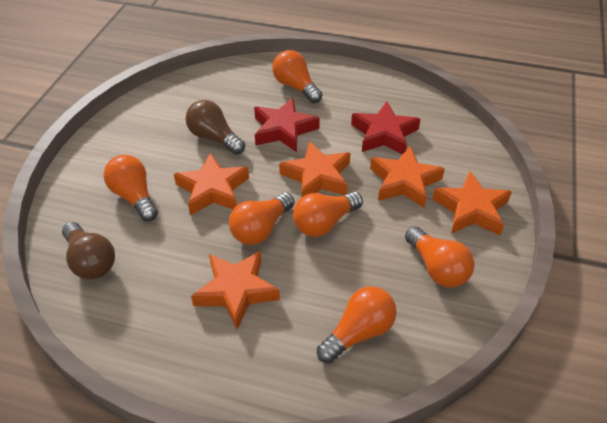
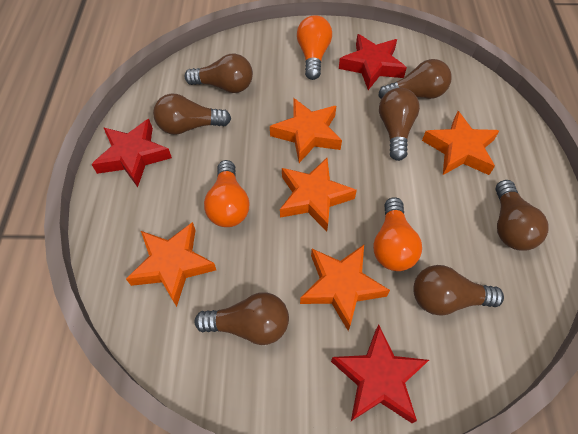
brown light bulb: [62,222,115,280] [185,100,245,155] = 2 -> [153,94,231,135] [185,54,253,93] [195,292,289,345] [378,59,452,99] [379,88,420,161] [413,265,504,316] [495,180,548,251] = 7
orange light bulb: [103,155,158,221] [229,192,294,245] [272,50,322,103] [293,192,363,237] [317,286,397,363] [405,226,475,287] = 6 -> [204,160,249,227] [297,15,332,80] [373,197,422,271] = 3
red star: [254,98,320,152] [351,101,420,154] = 2 -> [91,119,172,187] [331,324,429,423] [339,34,407,90] = 3

